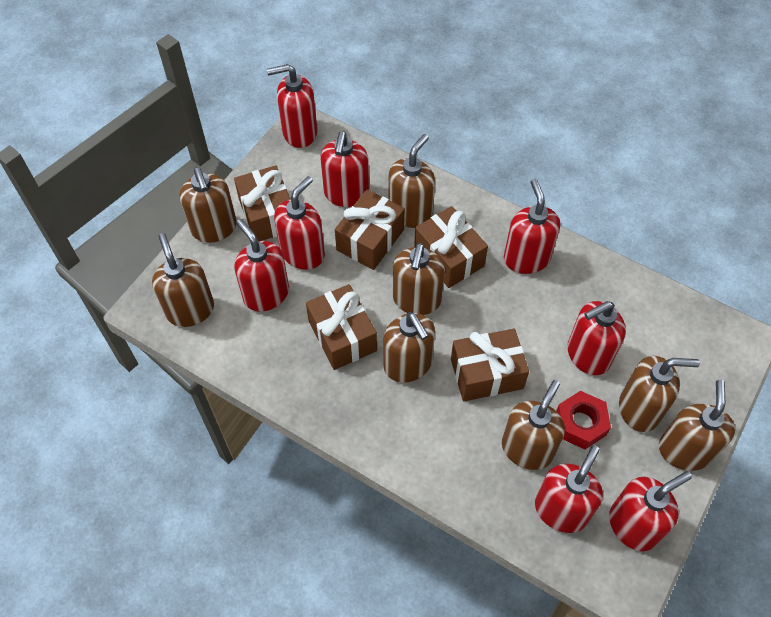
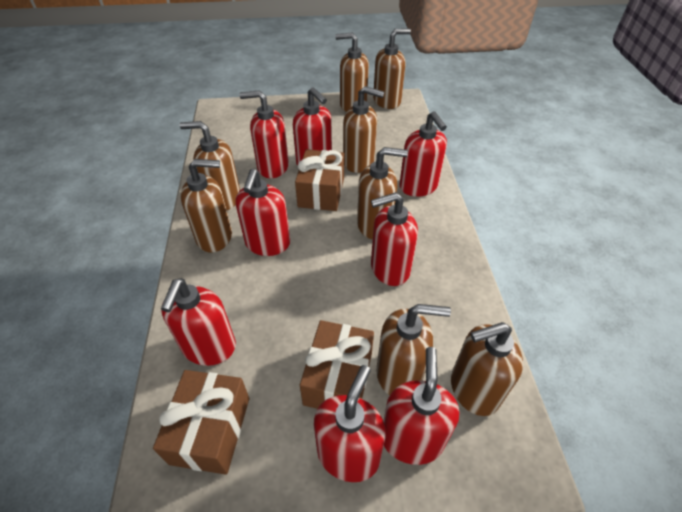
brown gift: [234,165,291,241] [306,284,377,370] [335,189,405,270] [414,206,488,288] [451,329,529,401] = 5 -> [153,370,249,475] [295,149,344,211] [300,320,374,409] = 3
red nut: [556,391,611,449] = 1 -> none = 0

